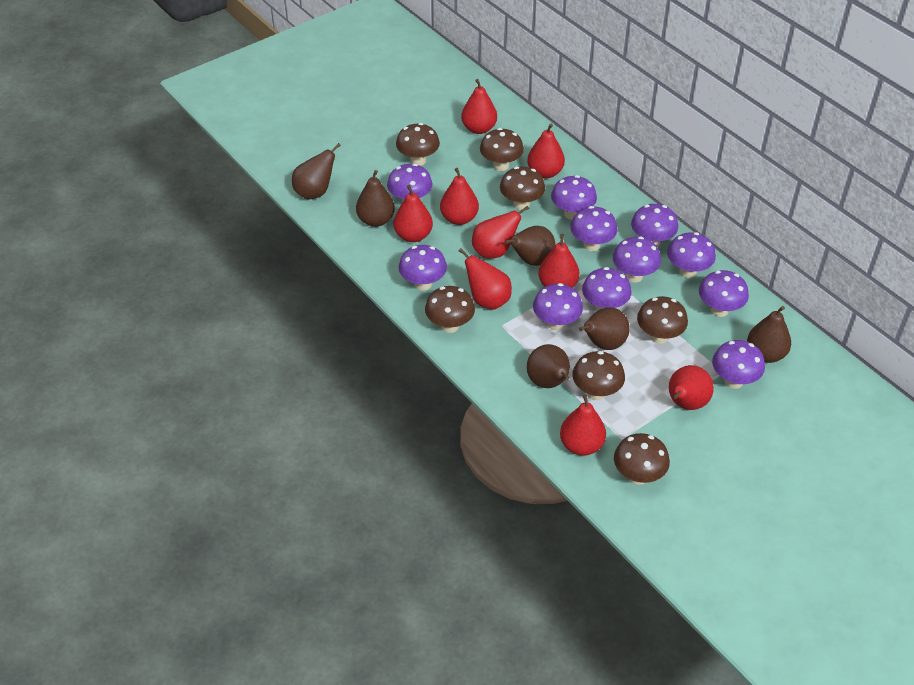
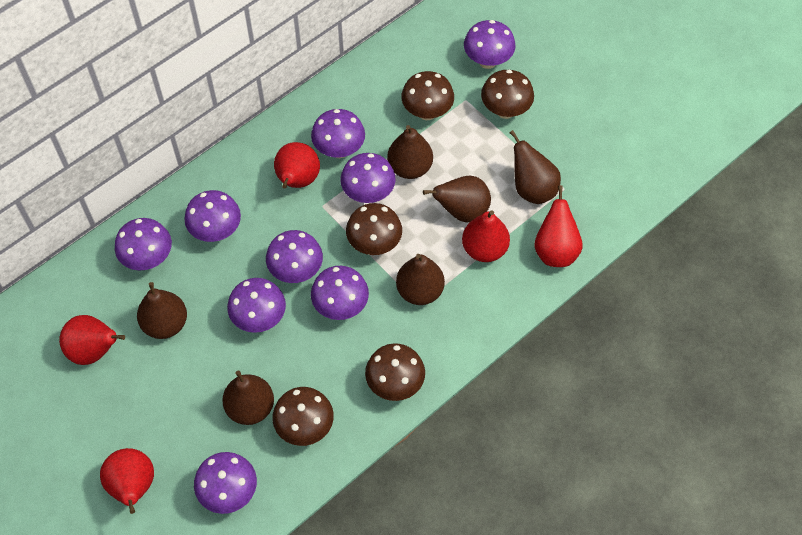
brown mushroom: [396,123,440,166] [425,286,475,333] [480,128,524,171] [500,167,545,210] [572,351,625,400] [614,433,670,485] [637,296,688,344] = 7 -> [272,387,334,446] [346,203,402,255] [365,343,425,401] [401,71,454,120] [481,70,534,119] = 5
purple mushroom: [387,164,433,203] [399,245,447,291] [533,283,583,331] [551,175,597,220] [570,206,617,251] [582,267,632,311] [613,237,661,283] [631,204,678,247] [667,232,716,278] [699,270,749,317] [712,340,765,389] = 11 -> [115,218,172,270] [184,190,241,242] [194,452,257,514] [227,278,286,333] [266,230,323,283] [311,109,365,158] [311,266,369,320] [340,153,396,203] [464,20,515,69] = 9
red pear: [393,185,433,242] [440,168,479,225] [459,248,512,310] [461,79,497,134] [472,206,529,259] [527,124,565,178] [538,234,579,288] [560,394,606,456] [669,365,714,410] = 9 -> [59,315,125,365] [100,448,154,514] [274,142,320,189] [462,210,510,262] [534,185,583,267] = 5

